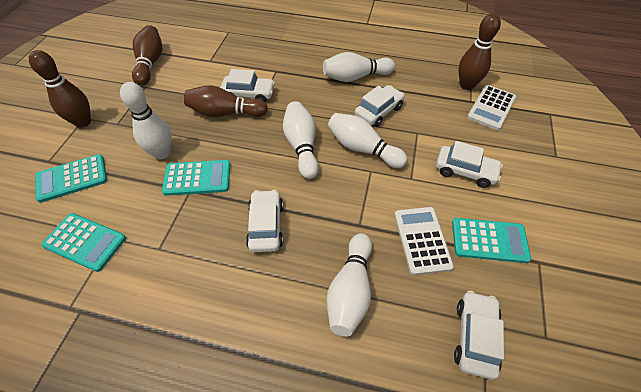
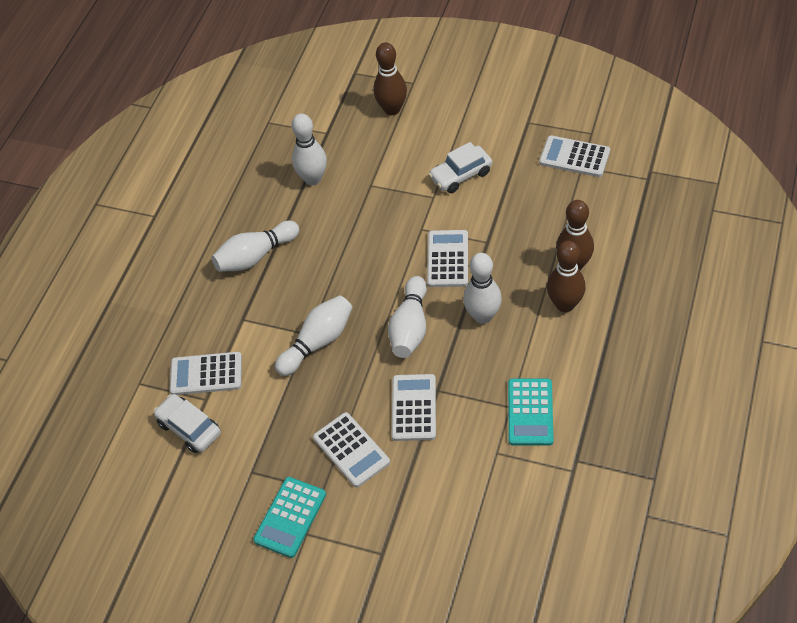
brown bowling pin: [29,50,91,128] [132,25,162,86] [184,85,268,117] [459,13,501,90] = 4 -> [373,42,407,115] [547,240,585,312] [556,200,594,270] = 3
turquoise calculator: [35,154,107,203] [41,213,126,272] [162,160,230,196] [452,218,531,263] = 4 -> [253,477,326,558] [508,379,553,446] = 2
white calculator: [394,207,454,275] [467,85,517,130] = 2 -> [170,352,242,395] [313,412,390,487] [392,374,436,441] [427,230,468,287] [539,135,610,177] = 5
white car: [220,69,275,102] [246,190,283,252] [354,85,404,127] [436,141,503,188] [454,291,504,380] = 5 -> [154,394,221,453] [429,142,492,193] = 2

